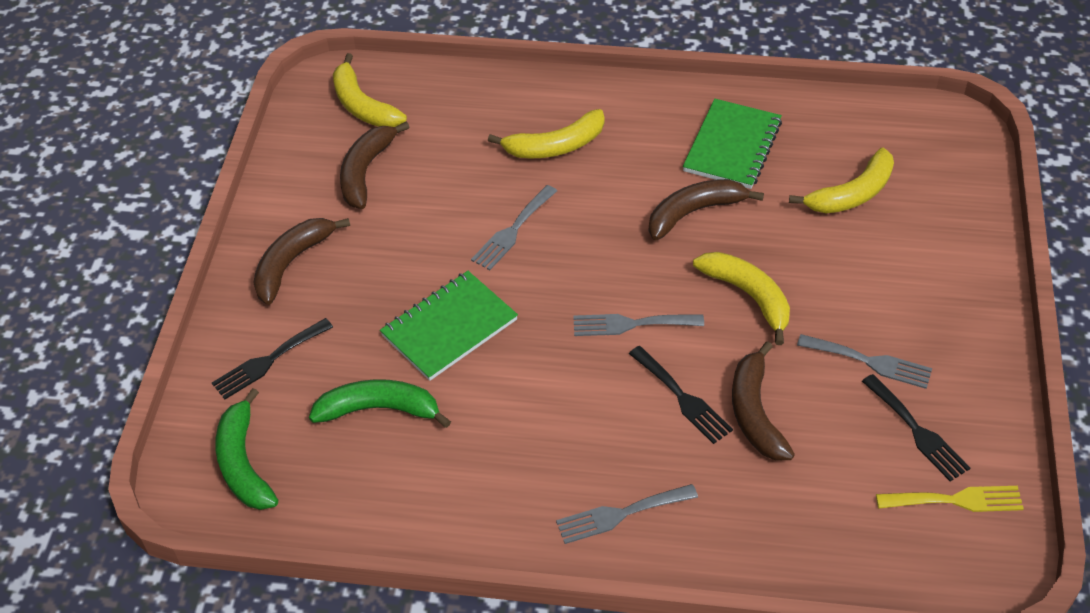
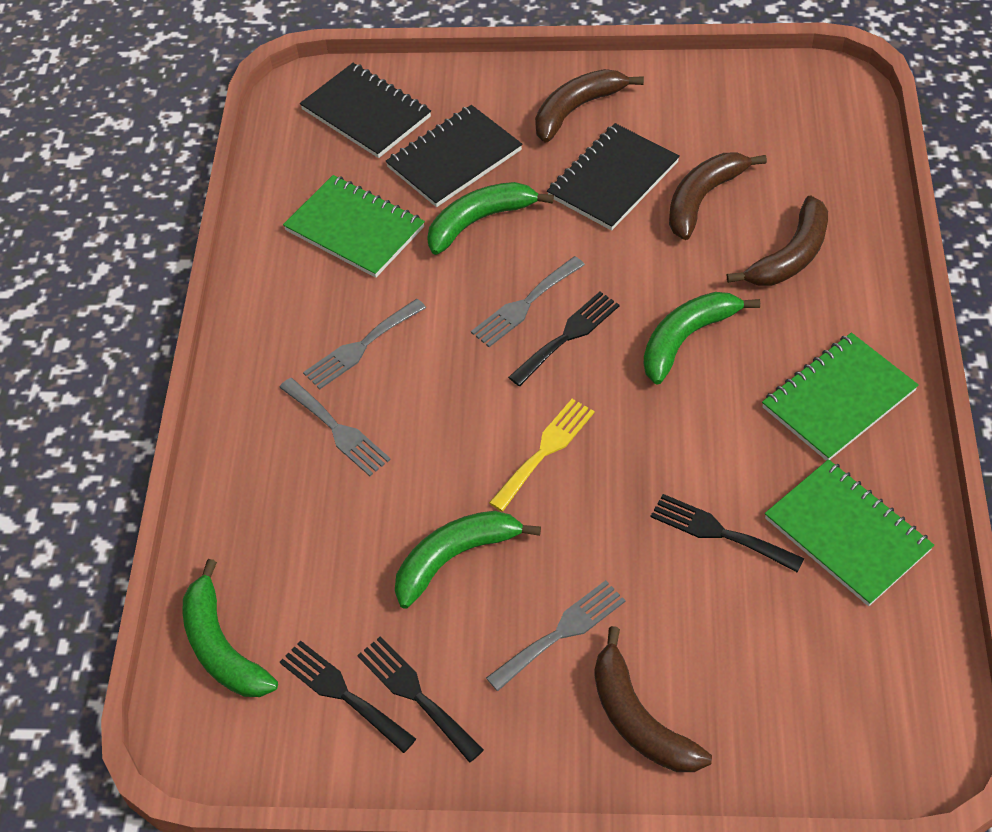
black fork: [212,318,333,399] [629,346,733,444] [862,374,970,481] = 3 -> [280,640,416,753] [357,636,484,763] [508,292,620,386] [651,494,804,573] = 4
black notebook: none = 0 -> [300,63,431,158] [385,105,523,207] [547,123,680,231] = 3
green banana: [215,388,278,510] [309,379,451,428] = 2 -> [182,559,278,697] [395,511,541,608] [427,182,554,255] [644,292,760,384] = 4
green notebook: [380,271,518,381] [683,99,782,189] = 2 -> [283,175,425,278] [762,333,919,461] [765,459,934,606] = 3
yellow banana: [333,53,407,127] [488,109,605,159] [693,252,790,345] [789,148,894,213] = 4 -> none = 0

